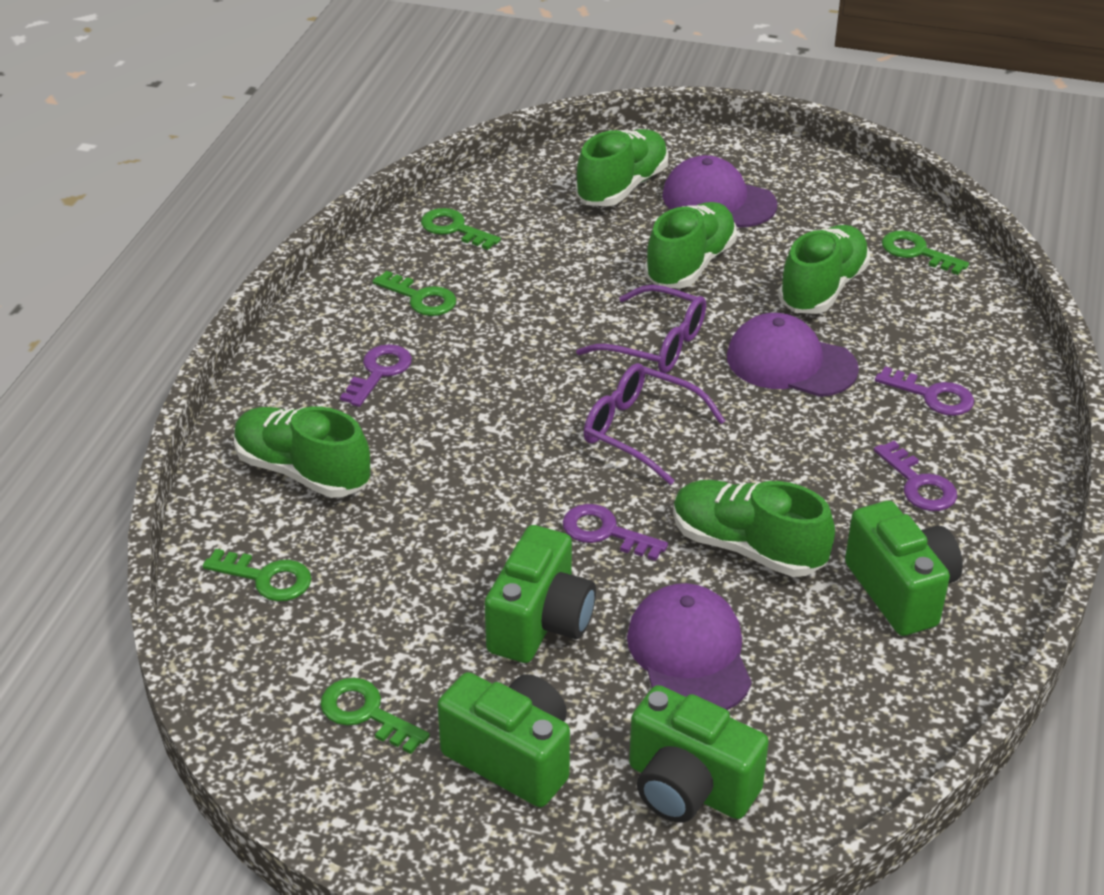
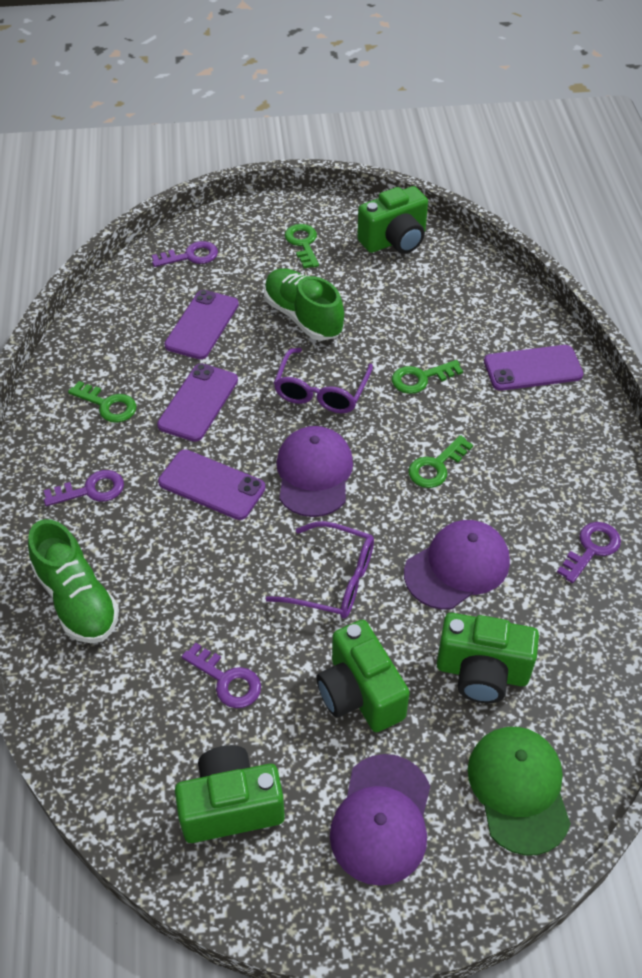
green cap: none = 0 -> [468,727,571,855] = 1
green key: [203,549,311,601] [320,678,430,754] [373,271,456,316] [421,208,501,250] [882,231,969,275] = 5 -> [68,381,136,423] [285,224,319,268] [392,360,463,394] [408,435,473,488] = 4
green shoe: [234,406,370,498] [575,129,669,206] [644,202,737,289] [673,480,835,577] [778,225,870,314] = 5 -> [28,519,119,643] [264,268,344,341] = 2
purple phone: none = 0 -> [157,363,238,442] [158,450,265,520] [164,290,239,359] [484,345,583,391] = 4

